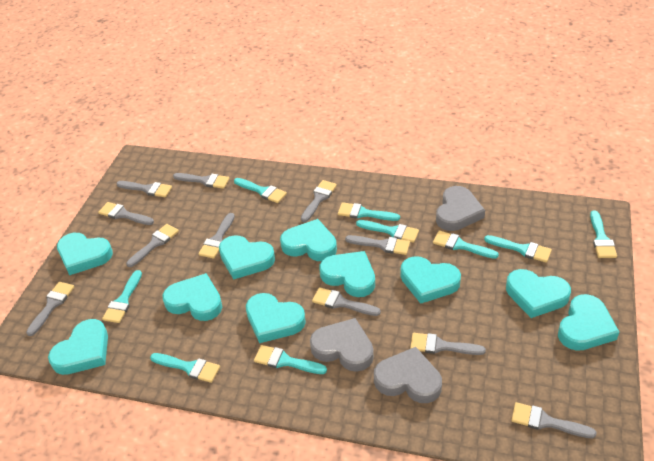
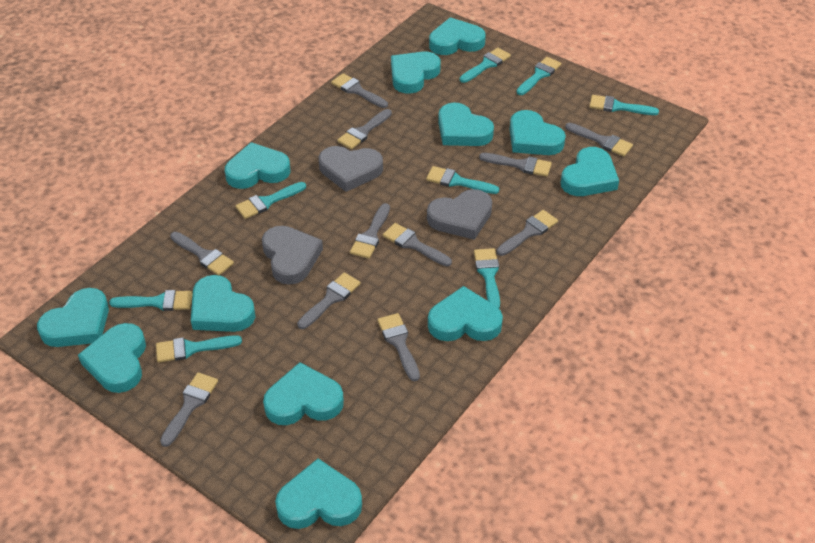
turquoise brush: [102,270,142,323] [150,353,220,383] [234,178,287,203] [254,345,327,374] [338,202,400,221] [356,220,419,243] [433,230,499,259] [484,235,552,263] [590,210,617,258] = 9 -> [109,290,193,311] [156,335,242,363] [235,182,306,219] [426,166,499,194] [460,48,511,83] [474,248,500,309] [516,57,561,95] [589,95,659,115] = 8
turquoise heart: [48,319,108,375] [57,233,113,275] [162,273,222,321] [219,235,275,280] [246,293,306,343] [280,219,337,261] [319,251,375,297] [401,256,461,304] [506,269,571,318] [558,294,620,351] = 10 -> [37,288,109,347] [78,323,146,393] [191,275,255,332] [225,142,290,189] [263,362,344,425] [275,458,362,529] [391,51,441,94] [428,286,503,341] [429,17,486,55] [438,102,494,146] [510,110,566,155] [560,147,619,196] = 12

